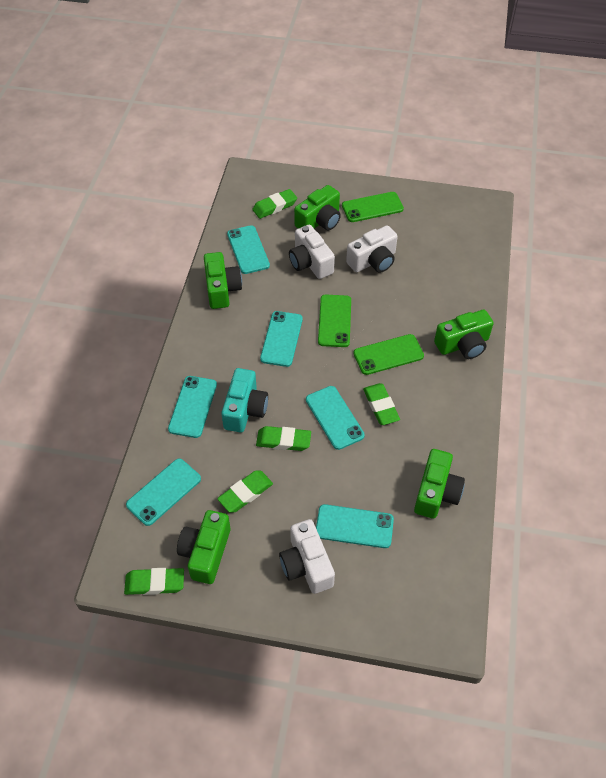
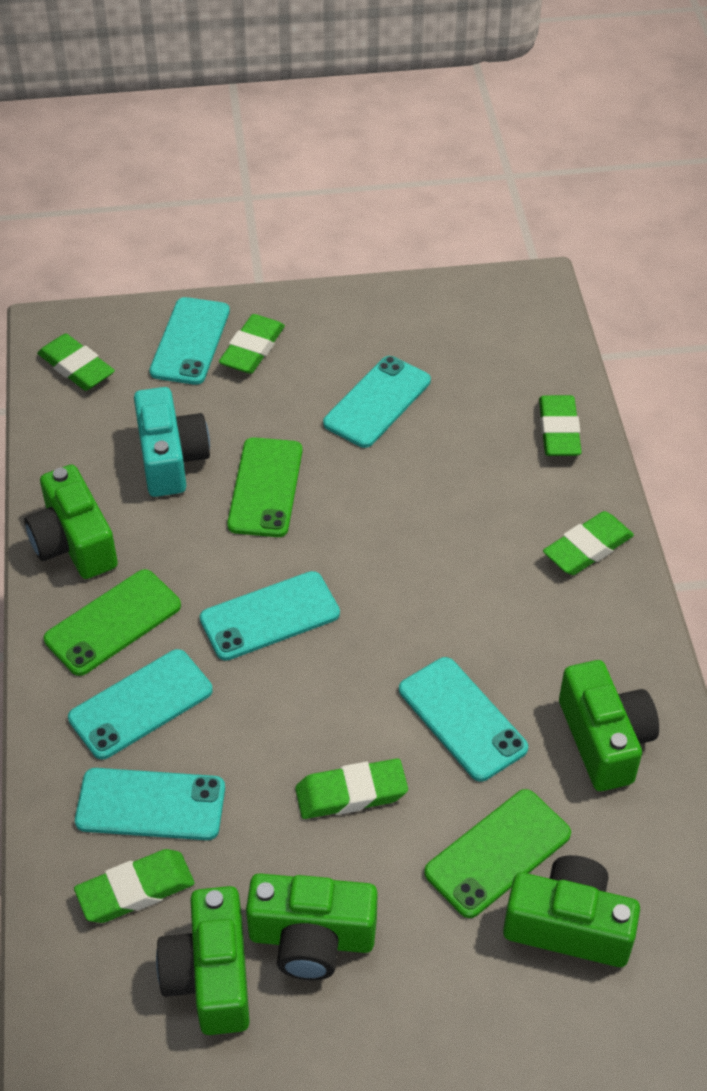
green eraser: [124,568,184,595] [217,470,273,513] [252,189,297,219] [256,426,311,451] [363,383,400,425] = 5 -> [37,334,115,391] [74,849,195,923] [219,314,285,374] [295,758,408,819] [539,395,582,456] [543,511,634,575] = 6
white camera: [279,519,335,594] [289,225,335,279] [346,225,398,273] = 3 -> none = 0

